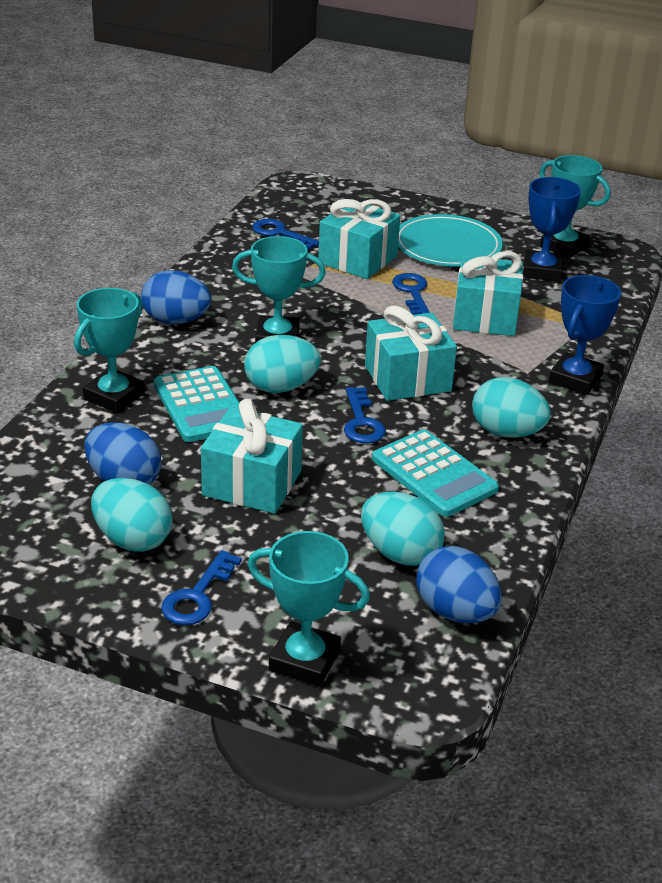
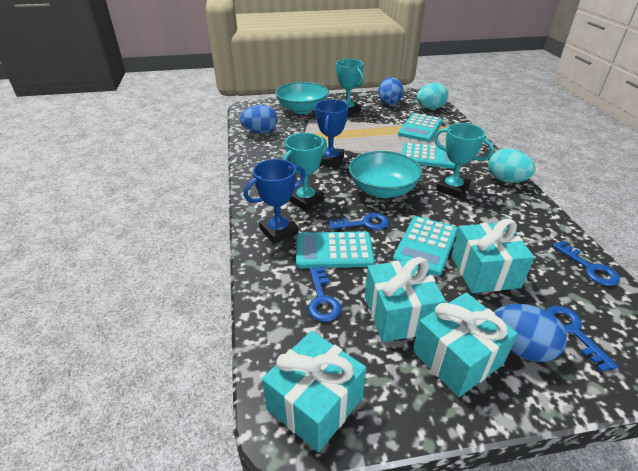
turquoise bowl: none = 0 -> [276,82,329,114] [349,151,422,198] = 2
turquoise calculator: [154,366,240,442] [372,430,499,517] = 2 -> [296,231,375,268] [393,216,458,276] [398,113,442,142] [402,143,455,169] = 4
turquoise egg: [91,478,172,552] [244,335,321,393] [361,492,445,566] [472,377,551,438] = 4 -> [417,83,448,109] [488,148,536,183] = 2
turquoise plate: [398,214,503,267] = 1 -> none = 0
turquoise trophy: [74,288,145,413] [232,236,326,343] [248,531,370,686] [539,155,610,258] = 4 -> [283,133,327,211] [336,59,364,115] [434,123,494,199] = 3

